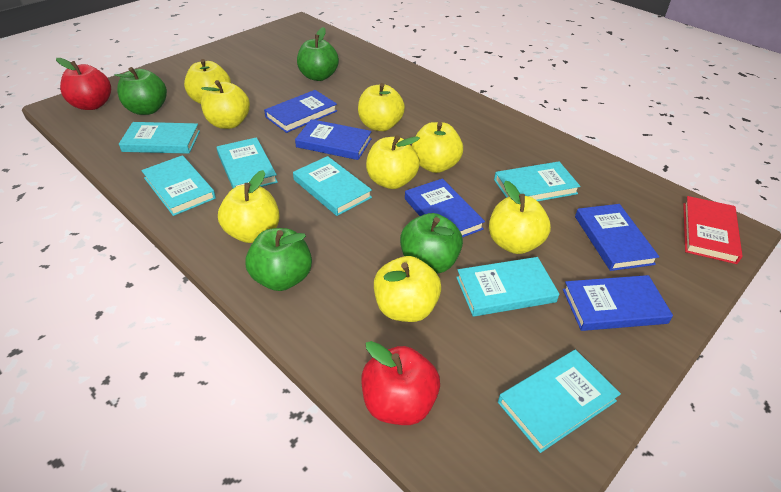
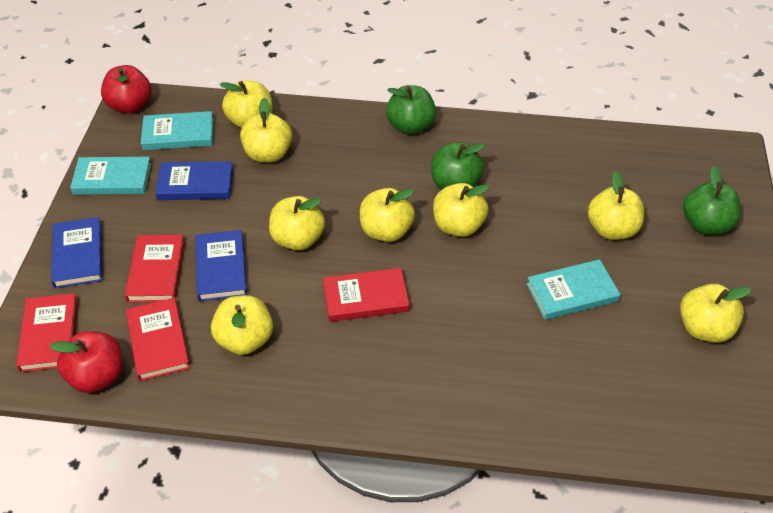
blue book: [264,90,337,133] [295,119,372,160] [405,178,485,237] [563,275,673,331] [575,204,659,271] = 5 -> [51,217,102,288] [155,161,233,200] [196,230,247,301] = 3
green apple: [115,67,167,115] [245,228,312,291] [297,27,339,81] [400,213,463,274] = 4 -> [386,85,436,135] [431,142,485,189] [683,166,741,235] = 3
red book: [683,196,743,264] = 1 -> [16,293,78,372] [125,235,185,303] [126,298,190,381] [323,268,409,322] = 4
turquoise book: [119,122,200,154] [141,155,216,216] [216,137,278,188] [293,156,372,216] [456,257,559,317] [494,161,580,201] [498,350,621,453] = 7 -> [70,157,152,195] [141,111,213,150] [526,259,621,320] = 3

